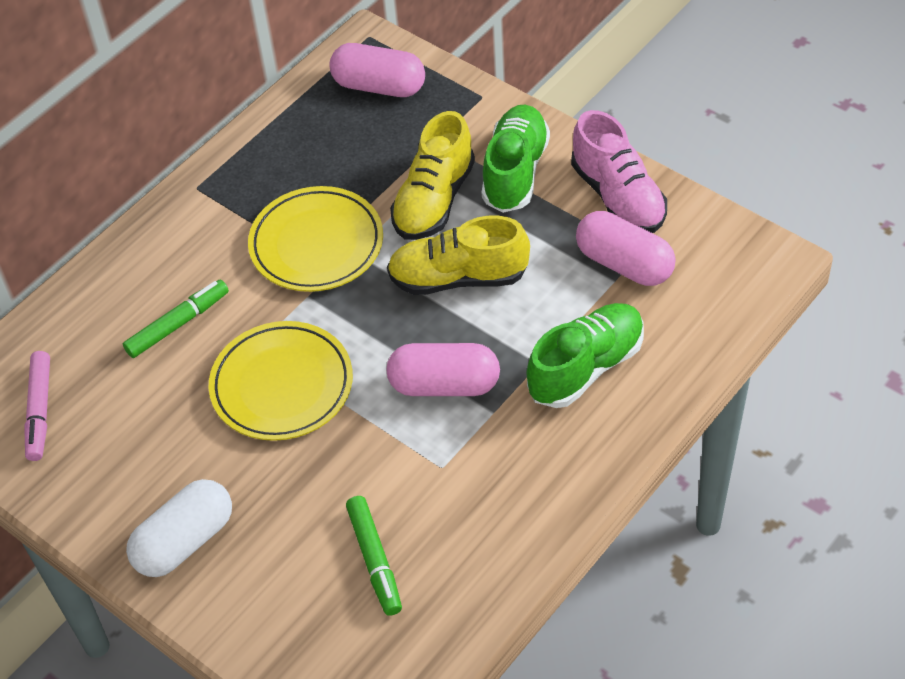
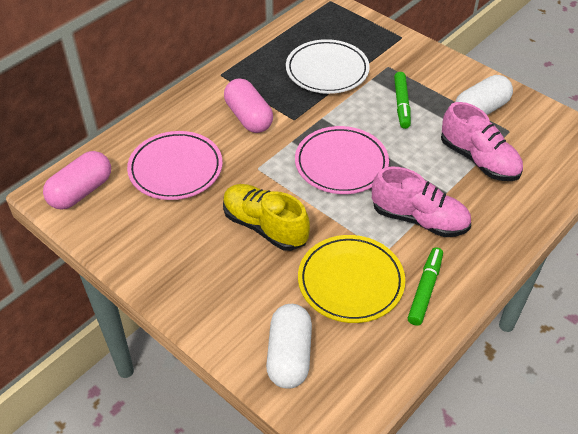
green shoe: [482,105,550,213] [527,303,644,408] = 2 -> none = 0
pink capsule: [329,43,425,97] [386,343,500,396] [576,211,676,286] = 3 -> [43,151,111,210] [224,78,273,133] = 2
pink marker: [24,351,50,461] = 1 -> none = 0
pink plate: none = 0 -> [127,131,223,200] [295,126,389,194] = 2
pink shoe: [571,110,667,233] = 1 -> [372,167,471,237] [441,102,523,181] = 2
white capsule: [126,479,232,577] = 1 -> [266,304,312,389] [455,75,513,115] = 2
white plate: none = 0 -> [286,39,370,94] = 1
yellow plate: [209,321,353,441] [248,186,383,292] = 2 -> [298,235,405,323] = 1
yellow shoe: [387,216,530,295] [390,111,475,240] = 2 -> [223,184,310,251] = 1

